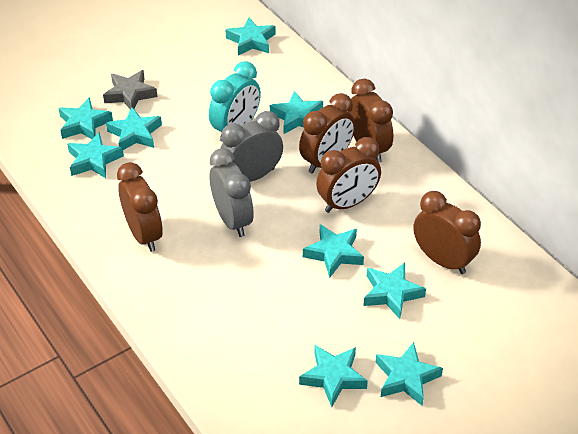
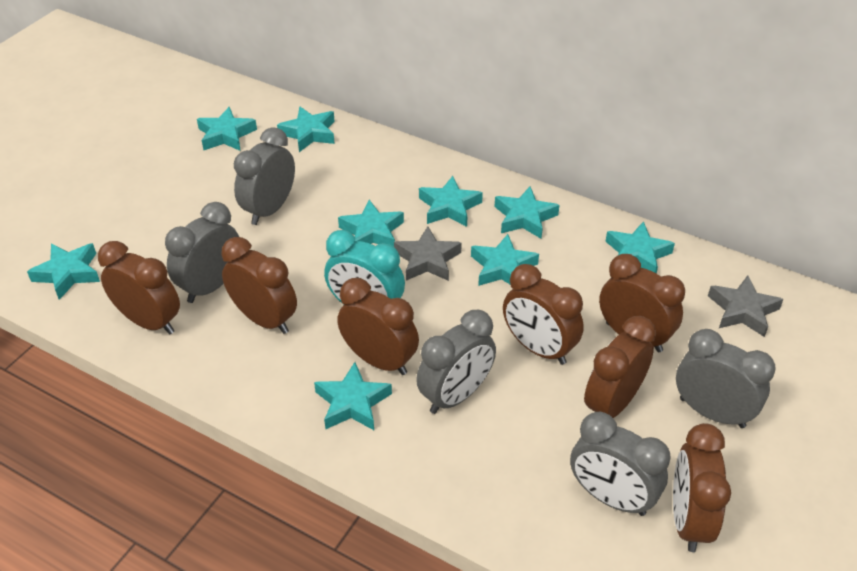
brown clock: [117,162,163,252] [299,93,355,174] [316,137,381,213] [348,79,393,163] [413,191,481,274] = 5 -> [98,241,180,334] [221,237,297,334] [337,278,419,375] [503,264,584,365] [584,316,656,418] [599,254,685,352] [673,423,731,552] = 7
grey clock: [209,148,254,237] [221,111,283,182] = 2 -> [165,202,239,303] [234,127,295,225] [416,310,496,414] [570,412,670,516] [676,329,776,428] = 5
grey star: [103,70,157,110] = 1 -> [394,226,462,281] [708,275,784,337] = 2

